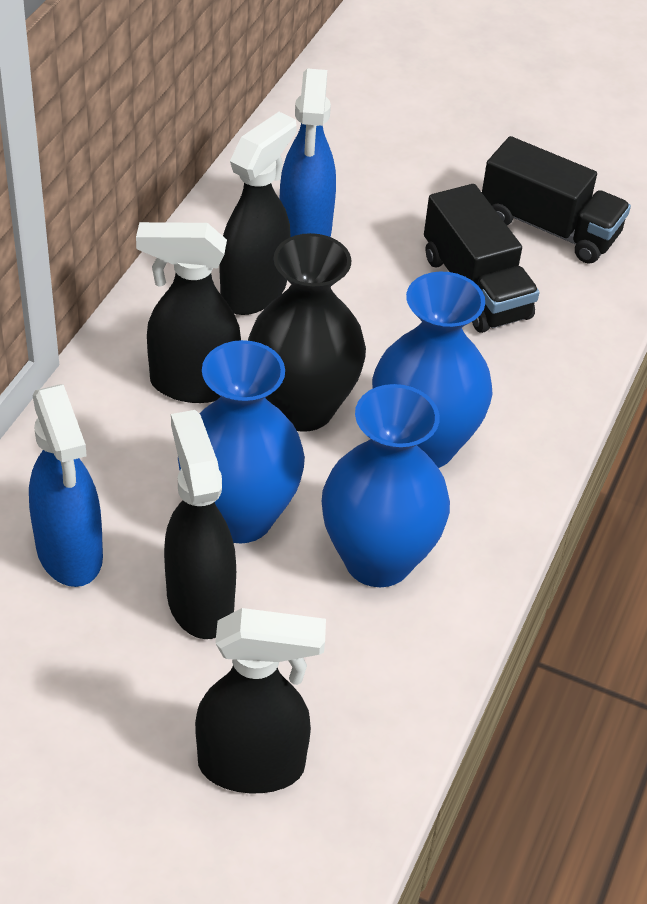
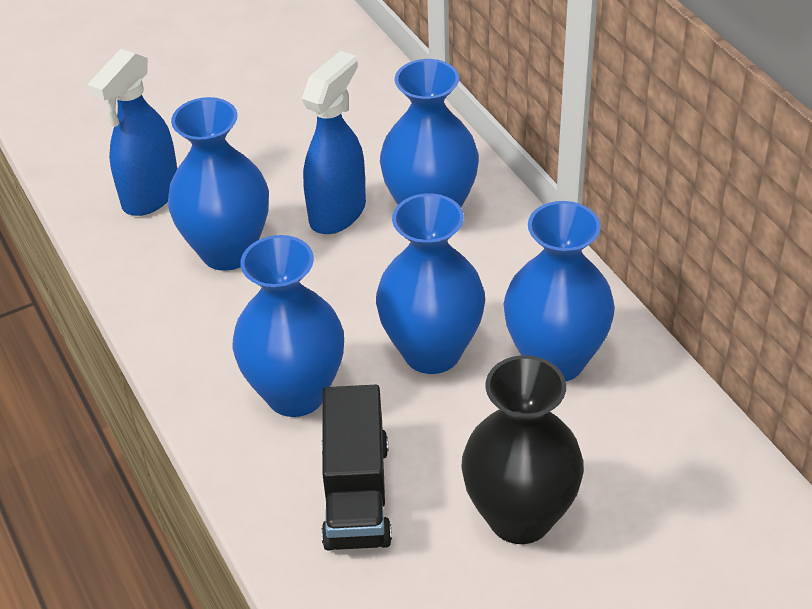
black spray bottle: [136,222,241,403] [164,410,236,639] [195,608,326,793] [220,112,297,315] = 4 -> none = 0
black truck: [424,184,540,333] [482,136,631,264] = 2 -> [321,385,392,551] = 1
blue vase: [178,340,305,543] [322,384,450,587] [372,272,493,468] = 3 -> [168,97,269,271] [233,235,344,417] [376,193,485,374] [380,59,479,207] [504,201,615,381] = 5

